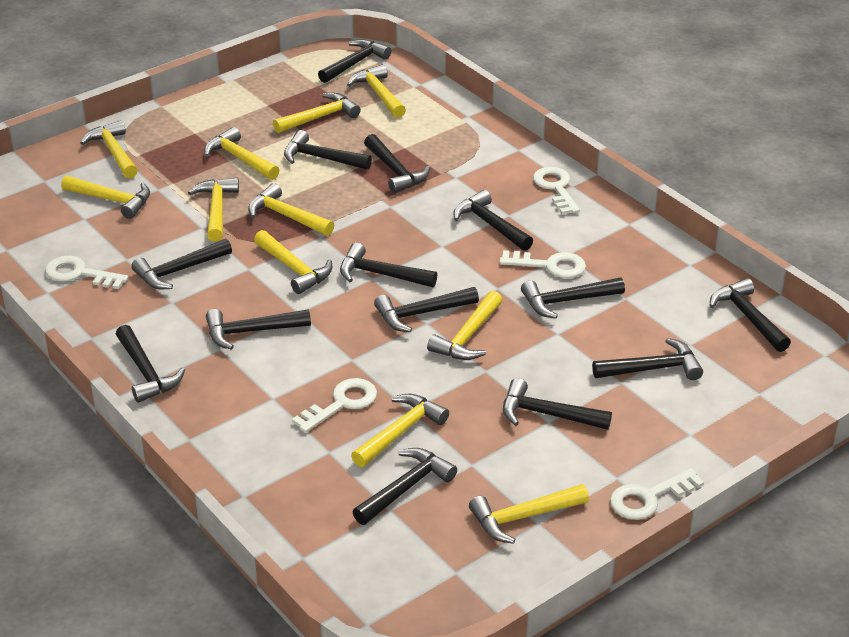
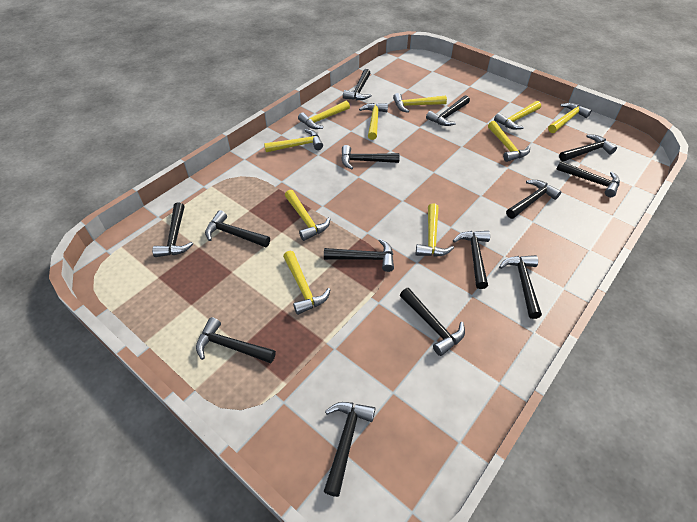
white key: [45,256,129,289] [292,378,377,433] [499,250,586,278] [533,167,580,215] [610,468,704,520] = 5 -> none = 0
yellow hammer: [61,175,150,219] [81,120,138,178] [188,178,239,242] [204,127,280,180] [248,183,334,236] [254,230,332,294] [273,93,361,133] [347,64,406,118] [351,394,449,467] [427,291,502,360] [469,484,589,544] = 11 -> [264,129,323,152] [283,251,331,315] [285,190,330,241] [298,101,350,129] [359,103,388,140] [393,93,447,113] [416,203,454,257] [488,121,530,162] [494,101,541,129] [548,103,592,133] = 10

